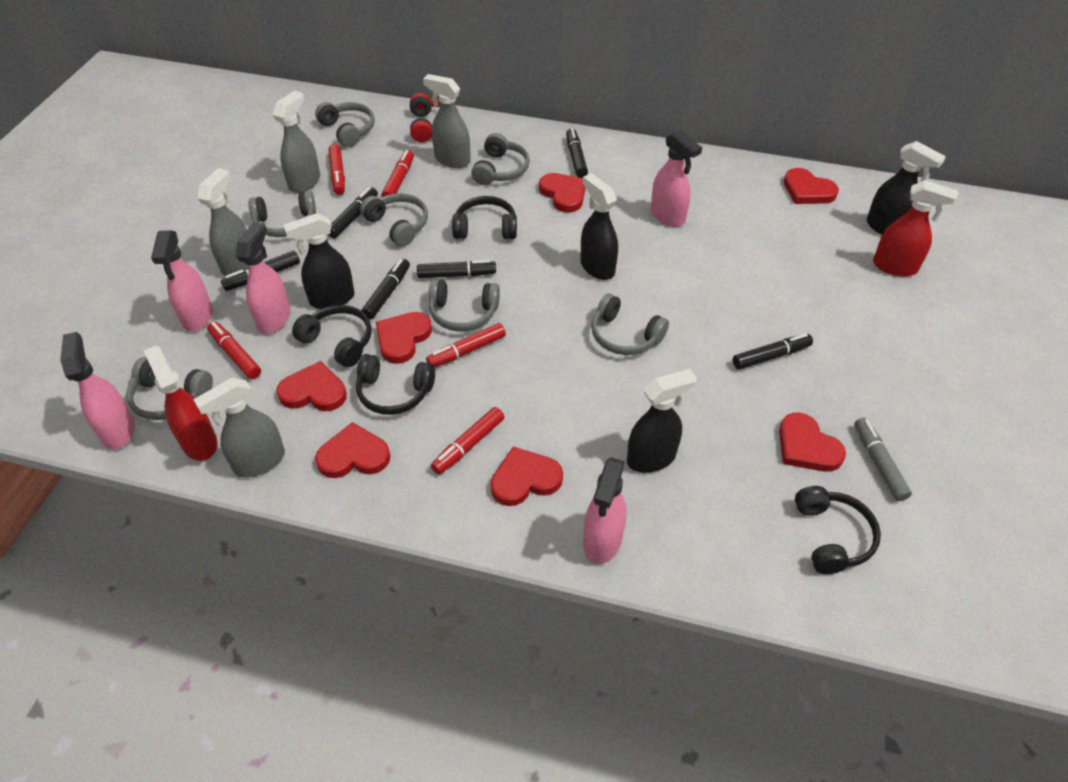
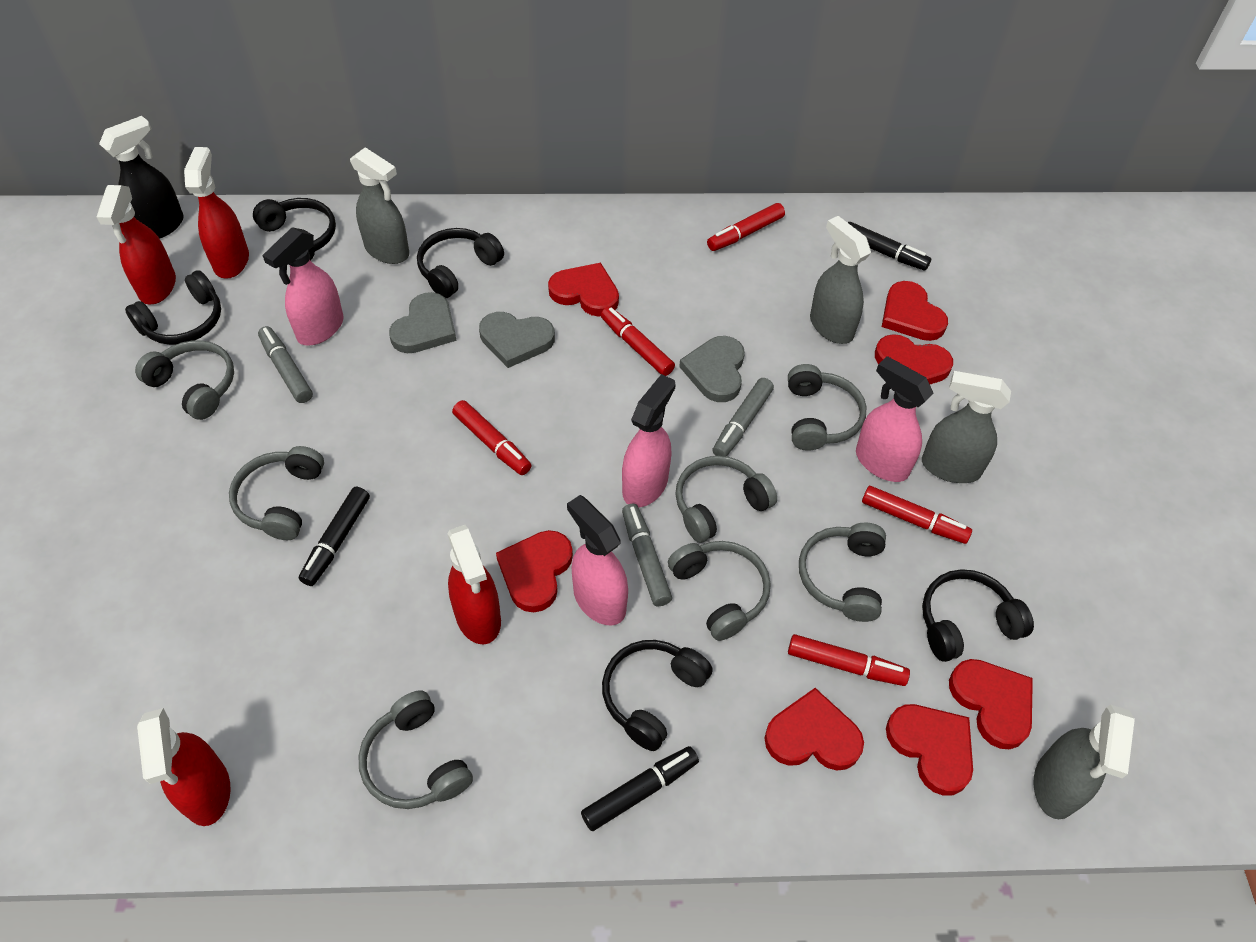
black headphones: [292,305,372,367] [356,354,435,415] [452,196,517,239] [795,486,881,574] = 4 -> [125,270,221,345] [253,198,336,260] [417,228,504,298] [602,640,713,751] [922,569,1034,662] = 5
black marker: [221,251,300,291] [328,187,378,238] [361,259,410,319] [417,260,496,278] [566,128,588,178] [733,333,813,370] = 6 -> [299,487,370,586] [581,746,699,831] [848,222,931,271] = 3
black spray bottle: [284,213,355,309] [581,173,618,280] [627,369,697,473] [867,141,946,235] = 4 -> [99,116,184,239] = 1
grey heart: none = 0 -> [389,292,457,353] [479,312,555,368] [679,336,745,402] = 3
grey marker: [854,417,912,501] = 1 -> [258,326,313,403] [622,503,672,606] [712,378,774,456] = 3
pink spray bottle: [60,332,135,450] [151,230,213,332] [236,222,291,334] [583,457,626,564] [651,129,702,227] = 5 -> [262,227,343,345] [567,495,628,626] [622,374,676,507] [856,356,934,482] = 4
red headphones: [410,93,459,142] = 1 -> none = 0
red spray bottle: [143,345,218,461] [873,180,958,277] = 2 -> [97,185,176,305] [137,708,230,826] [184,147,249,279] [448,525,501,644] = 4

